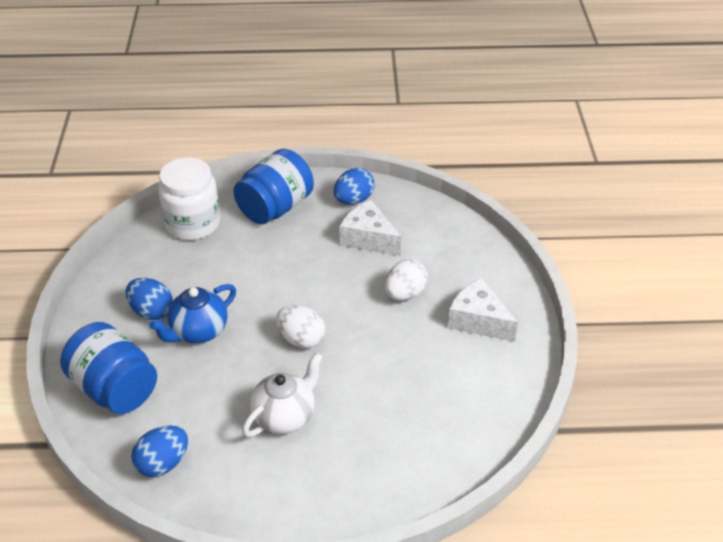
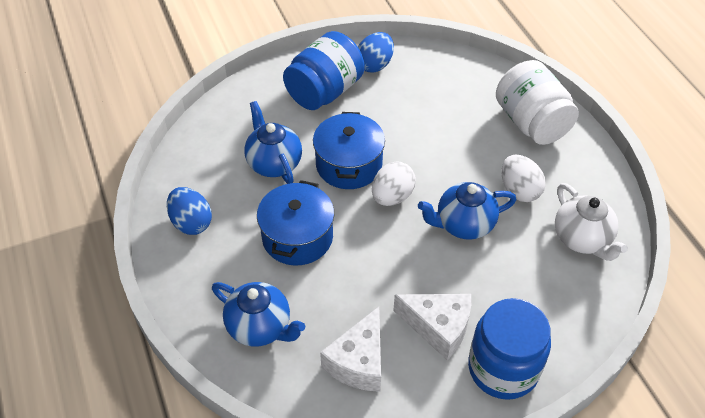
blue egg: [126,278,173,320] [131,426,188,477] [334,168,374,204] = 3 -> [167,187,212,235] [358,32,394,73] = 2
blue pot: none = 0 -> [257,180,334,265] [313,112,385,189] = 2
blue teapot: [149,284,236,343] = 1 -> [212,282,305,346] [244,101,302,184] [418,182,517,240] = 3

